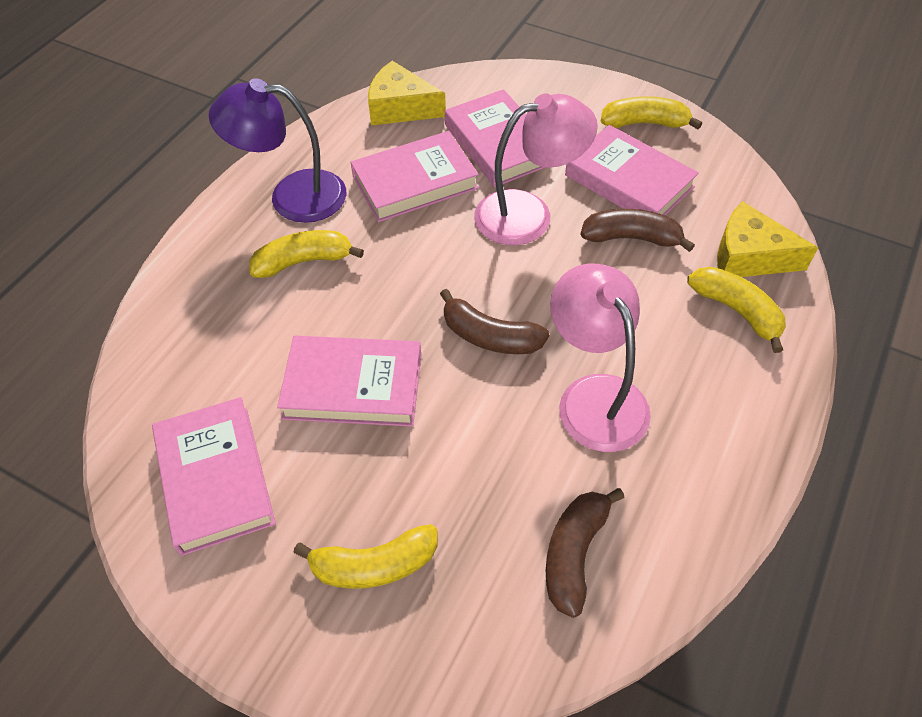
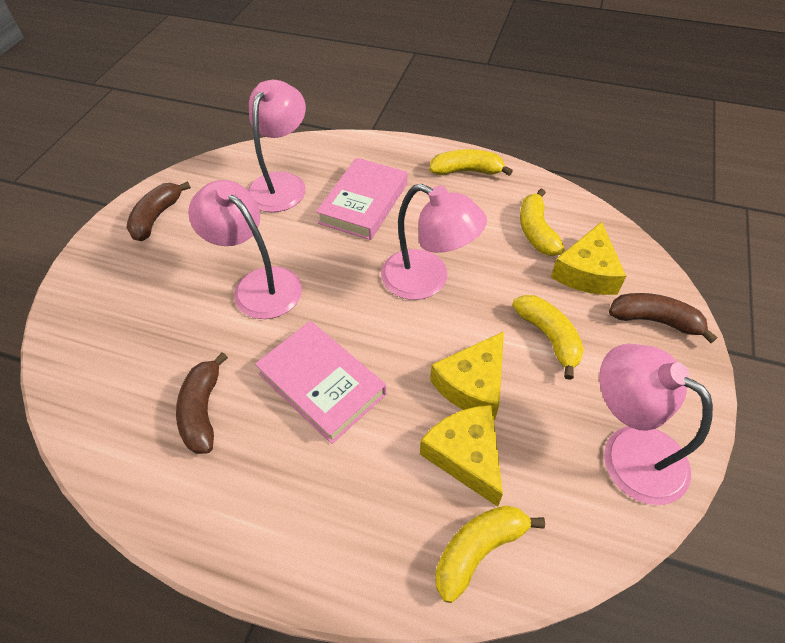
pink book: [152,397,276,556] [277,336,421,427] [351,131,479,222] [445,89,546,187] [565,125,699,215] = 5 -> [255,321,386,444] [316,158,407,240] = 2
pink lamp: [474,93,598,245] [550,263,651,452] = 2 -> [188,180,302,319] [248,80,306,212] [381,184,487,300] [599,343,713,505] = 4
purple lamp: [209,78,346,223] = 1 -> none = 0
yellow cheese: [368,61,446,126] [717,201,818,277] = 2 -> [420,405,503,507] [430,331,504,420] [551,222,626,295] = 3

